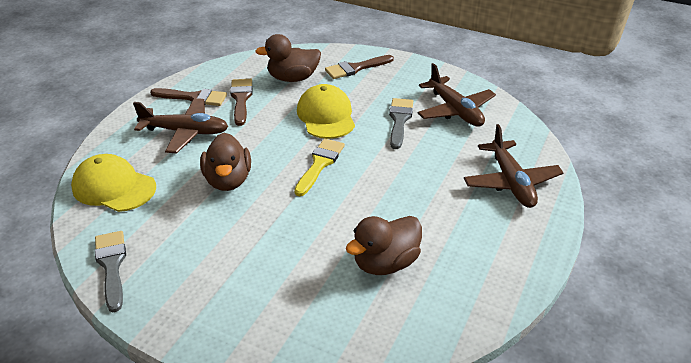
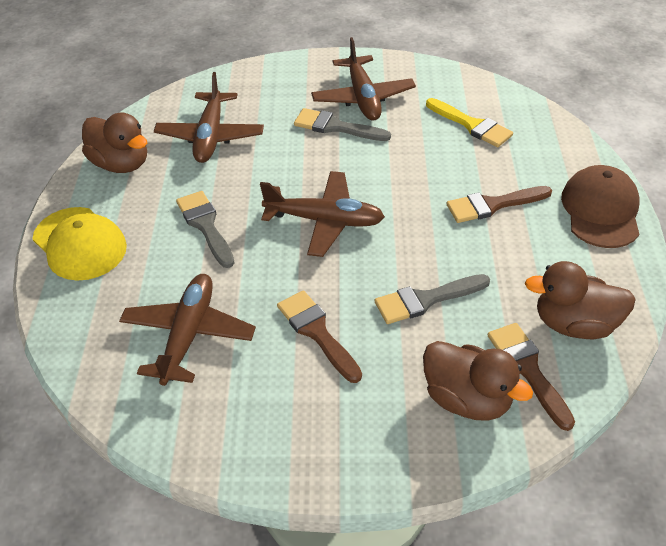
brown cap: none = 0 -> [561,165,639,248] = 1
brown plane: [133,98,228,153] [417,63,496,127] [464,124,564,208] = 3 -> [119,274,256,386] [154,72,264,163] [260,171,385,257] [311,37,416,120] = 4
grey brush: [95,231,126,312] [389,98,413,149] = 2 -> [176,191,234,268] [294,108,391,141] [375,274,490,324] = 3
yellow cap: [71,154,156,212] [297,84,355,139] = 2 -> [32,207,127,280] = 1

